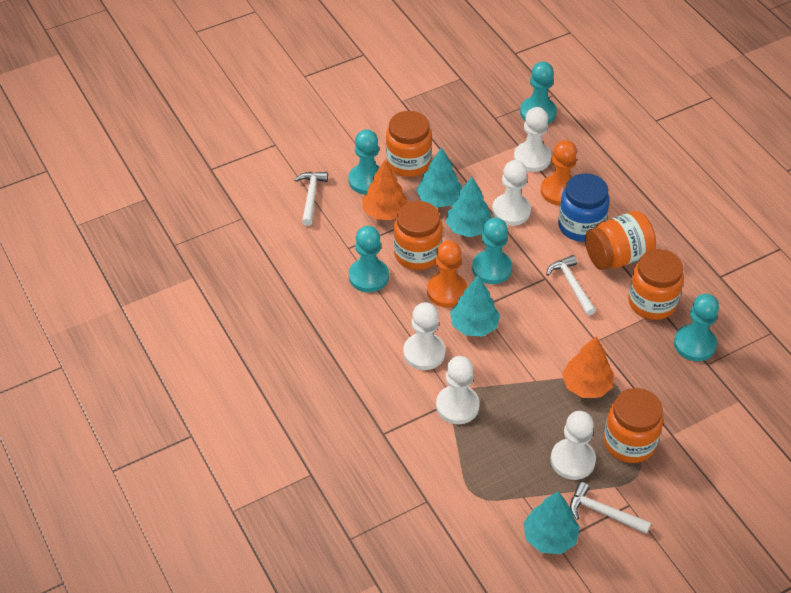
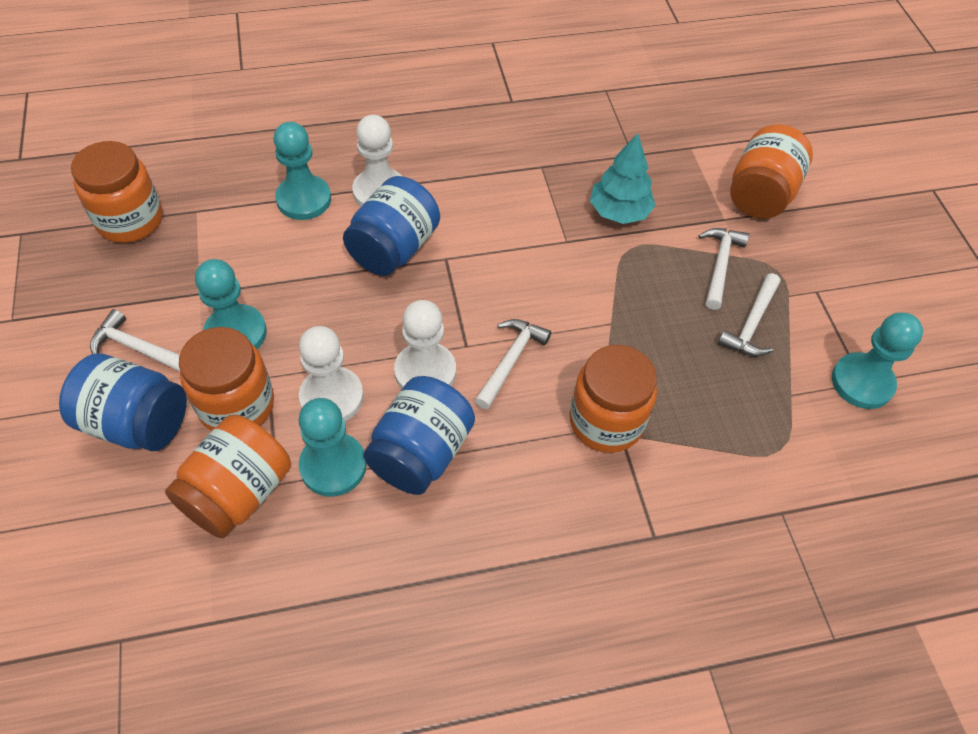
blue jar: [558,173,610,242] = 1 -> [59,353,187,451] [343,176,440,276] [364,376,475,495] = 3
orange pawn: [427,240,467,307] [541,140,577,205] = 2 -> none = 0
orange tree: [362,160,409,220] [562,336,614,398] = 2 -> none = 0
turquoise pawn: [348,129,380,195] [349,226,389,292] [472,218,512,284] [520,61,557,124] [674,294,719,361] = 5 -> [195,259,267,349] [274,122,331,220] [299,398,367,497] [832,313,923,409] = 4
turquoise tree: [416,147,462,208] [446,177,492,237] [450,275,500,337] [523,491,580,554] = 4 -> [590,133,656,224] = 1
white hammer: [294,172,328,226] [546,255,596,316] [570,482,651,534] = 3 -> [90,309,180,371] [475,319,551,409] [698,228,749,310] [718,273,780,357] = 4
white pawn: [403,302,445,370] [436,356,480,424] [492,160,531,226] [514,107,551,172] [551,411,596,480] = 5 -> [299,326,364,421] [352,115,402,207] [394,300,456,389] = 3

